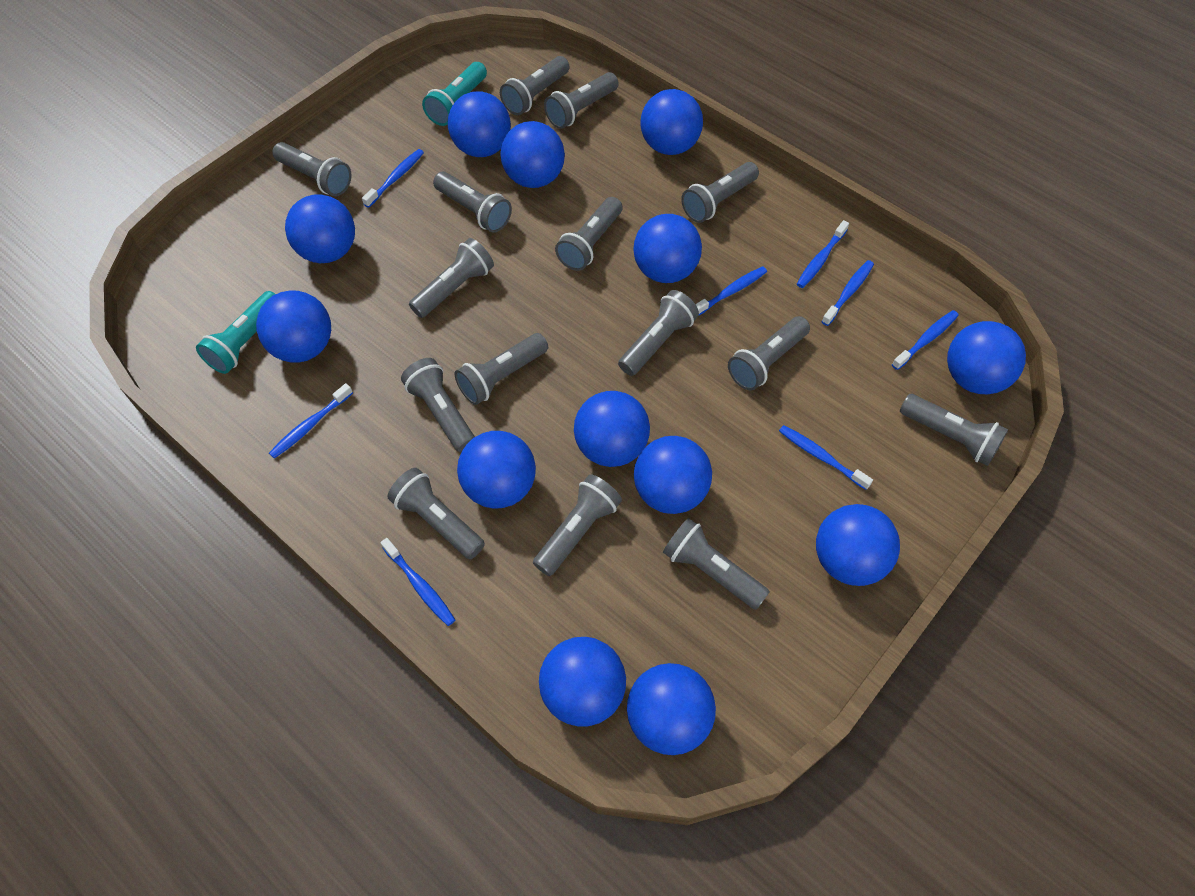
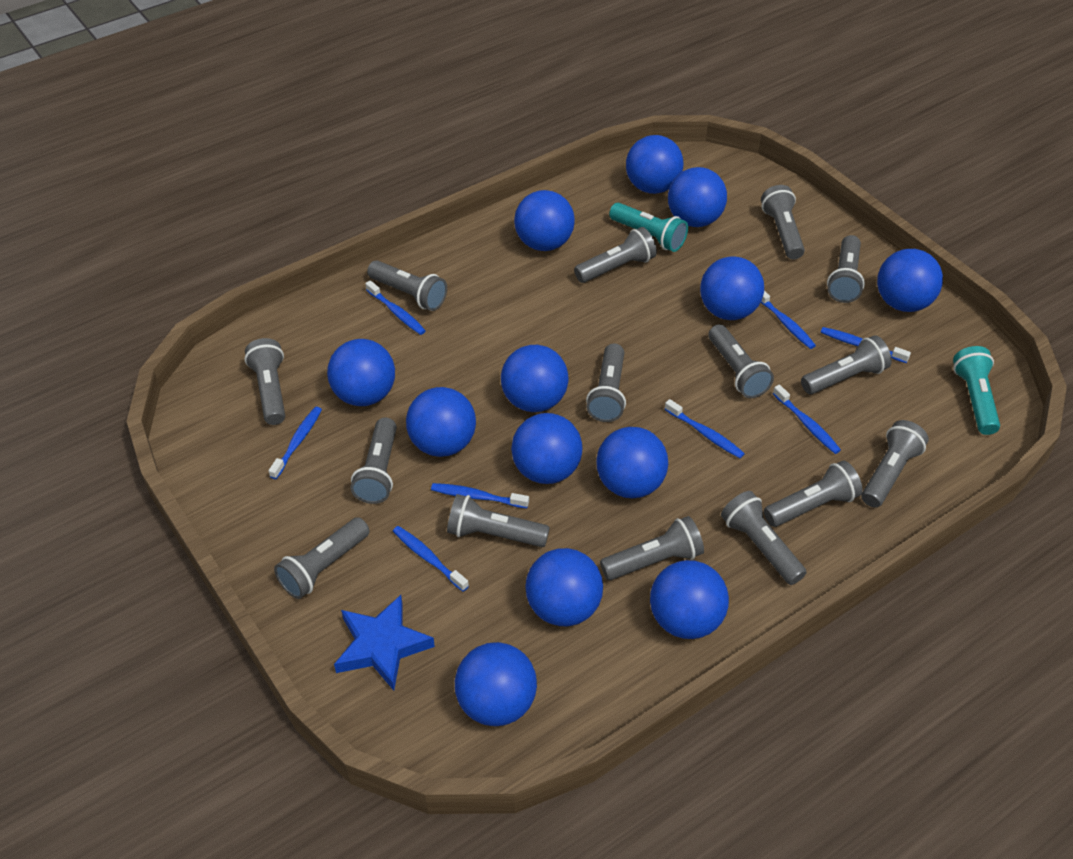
blue star: none = 0 -> [334,595,435,691] = 1

